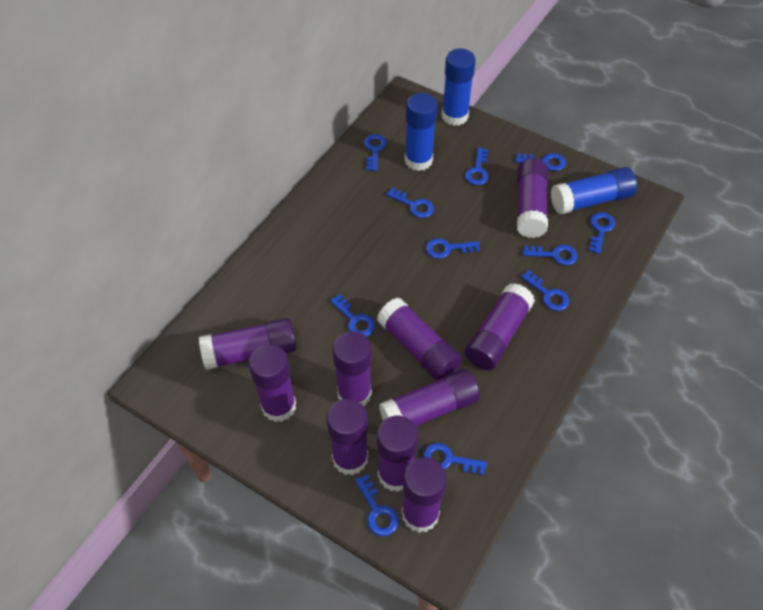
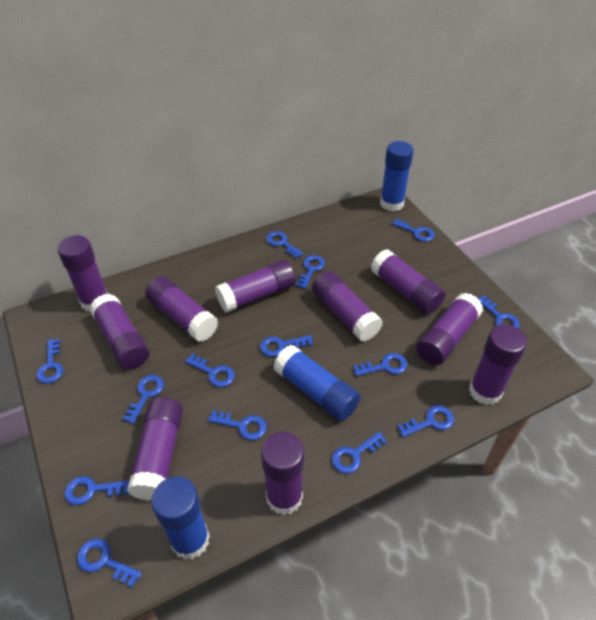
blue key: [330,294,375,337] [355,474,399,536] [364,134,387,171] [386,188,434,218] [423,443,487,475] [426,238,480,259] [465,148,489,185] [515,153,566,171] [521,270,569,311] [523,245,578,265] [589,212,615,254] = 11 -> [36,339,63,384] [64,476,130,505] [77,539,142,587] [123,375,164,424] [185,354,235,387] [208,410,267,440] [260,335,313,357] [266,231,304,258] [296,255,325,289] [332,431,387,474] [353,353,407,376] [392,218,435,242] [397,406,454,437] [477,295,520,329] = 14

